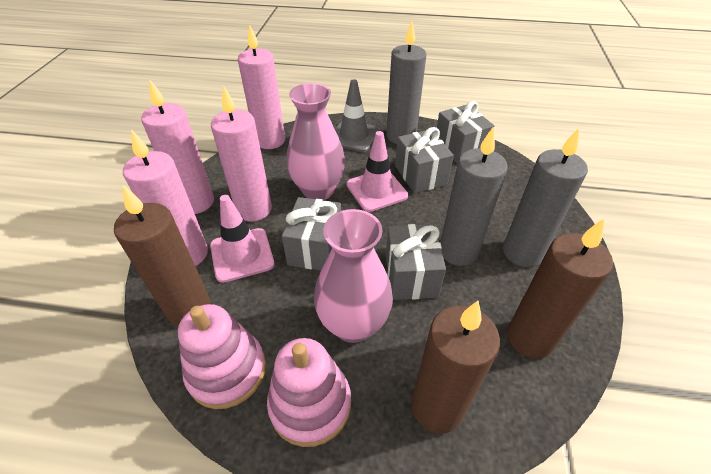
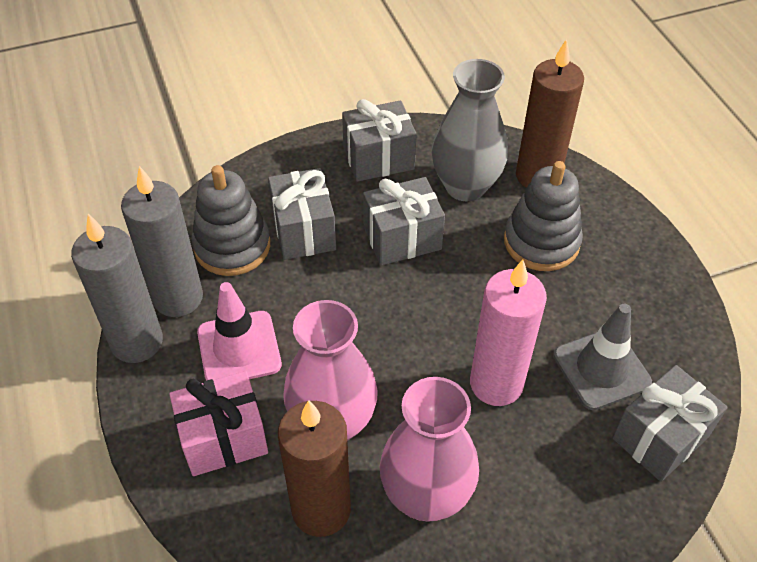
brown candle: [114,185,210,326] [412,301,500,434] [507,218,613,359] = 3 -> [278,400,351,537] [516,39,584,188] = 2
grey candle: [386,22,426,144] [440,127,508,266] [503,128,588,267] = 3 -> [71,214,163,363] [121,166,203,317] = 2
grey stacking toy: none = 0 -> [192,165,270,276] [504,161,583,271] = 2
grey vase: none = 0 -> [432,59,508,202] = 1
pink candle: [123,129,208,266] [141,80,214,214] [211,87,272,222] [238,25,285,149] = 4 -> [470,260,547,406] = 1
pink gift: none = 0 -> [169,371,268,476] = 1
pink stacking toy: [178,304,266,409] [267,338,351,447] = 2 -> none = 0
pink traffic cone: [210,195,275,283] [346,131,408,212] = 2 -> [197,282,282,381] = 1

